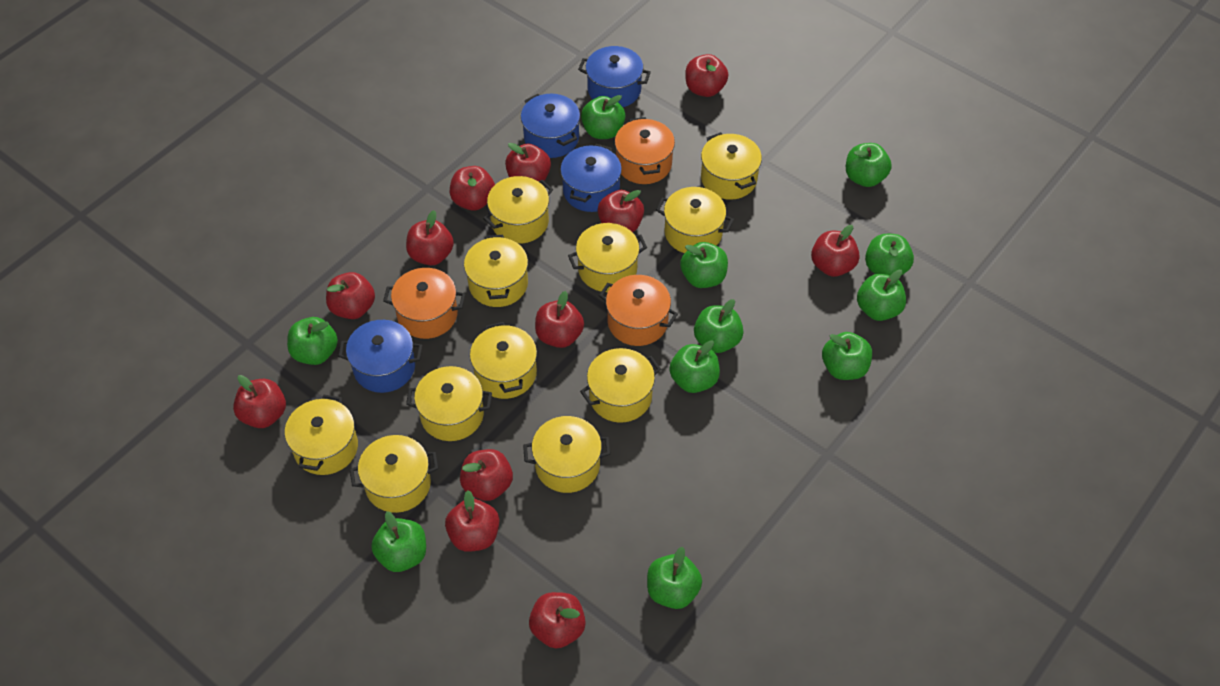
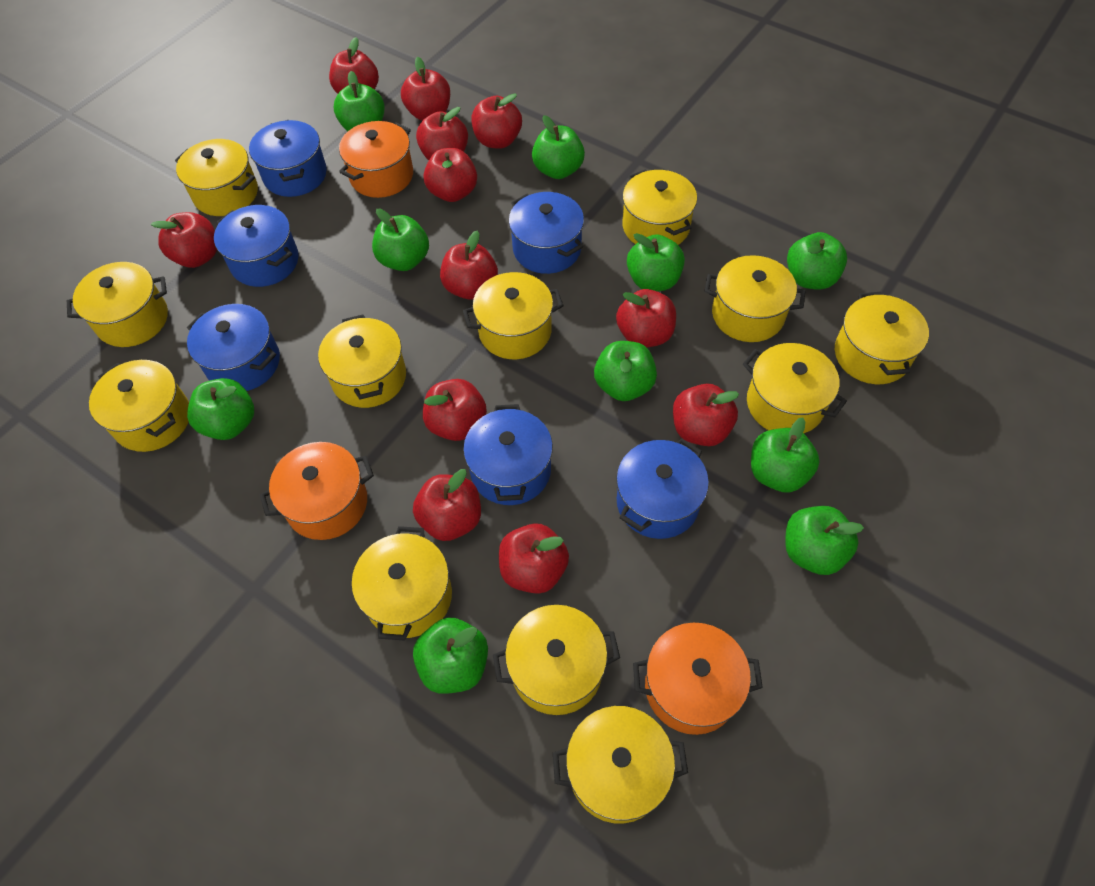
blue pot: [338,320,422,393] [521,94,580,158] [560,144,622,212] [578,46,651,107] = 4 -> [187,304,280,391] [214,205,299,287] [249,120,327,197] [463,404,553,505] [509,192,584,274] [616,438,709,539] = 6
green apple: [287,317,338,365] [371,511,426,572] [581,95,626,139] [647,547,702,609] [669,340,720,393] [680,242,728,288] [694,299,744,353] [822,332,872,380] [846,143,892,187] [857,270,906,321] [865,234,914,275] = 11 -> [187,378,254,440] [334,71,385,131] [372,209,429,271] [413,618,488,694] [532,115,585,179] [594,341,657,401] [627,233,685,291] [751,417,820,493] [785,506,864,575] [787,232,847,289] = 10
yellow pot: [285,395,358,475] [350,435,439,513] [406,366,492,441] [464,235,528,307] [470,322,537,399] [483,176,553,244] [523,416,611,493] [568,223,647,292] [580,348,661,423] [656,187,734,253] [701,132,762,200] = 11 -> [67,262,168,347] [89,360,189,452] [175,139,258,216] [318,315,406,408] [352,526,452,641] [463,272,564,359] [493,605,620,715] [553,706,688,824] [623,169,697,245] [705,255,805,342] [743,343,847,433] [835,292,929,384] = 12

